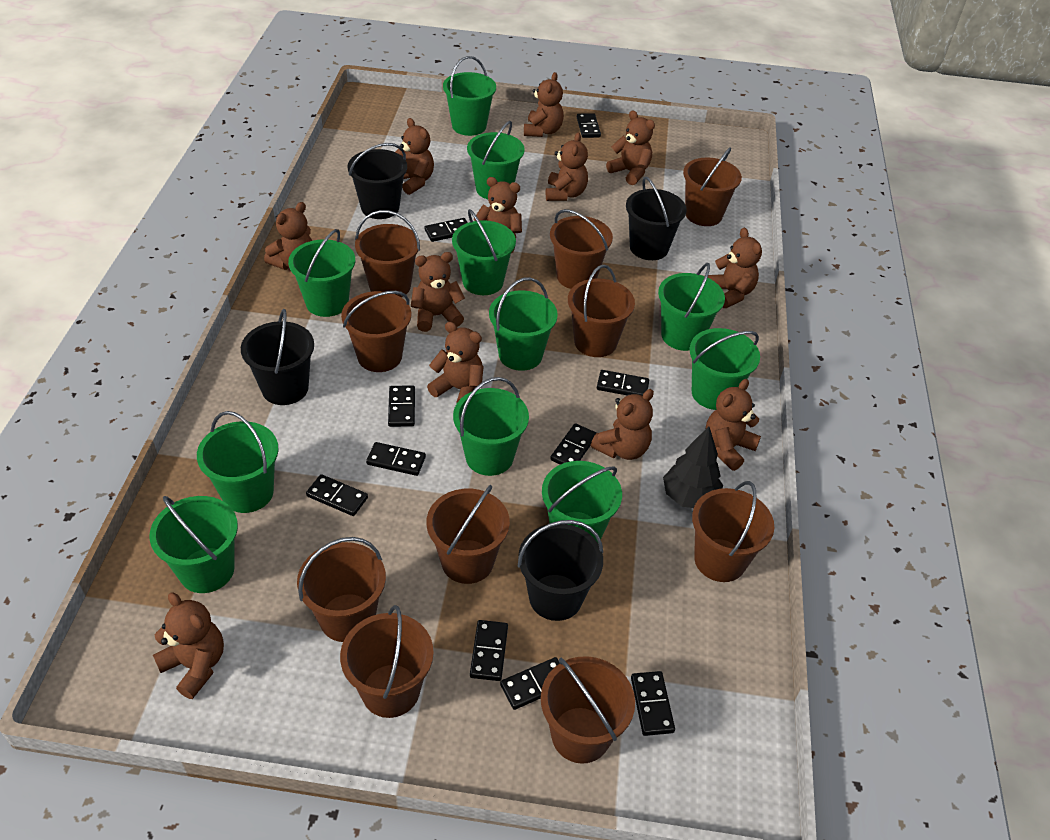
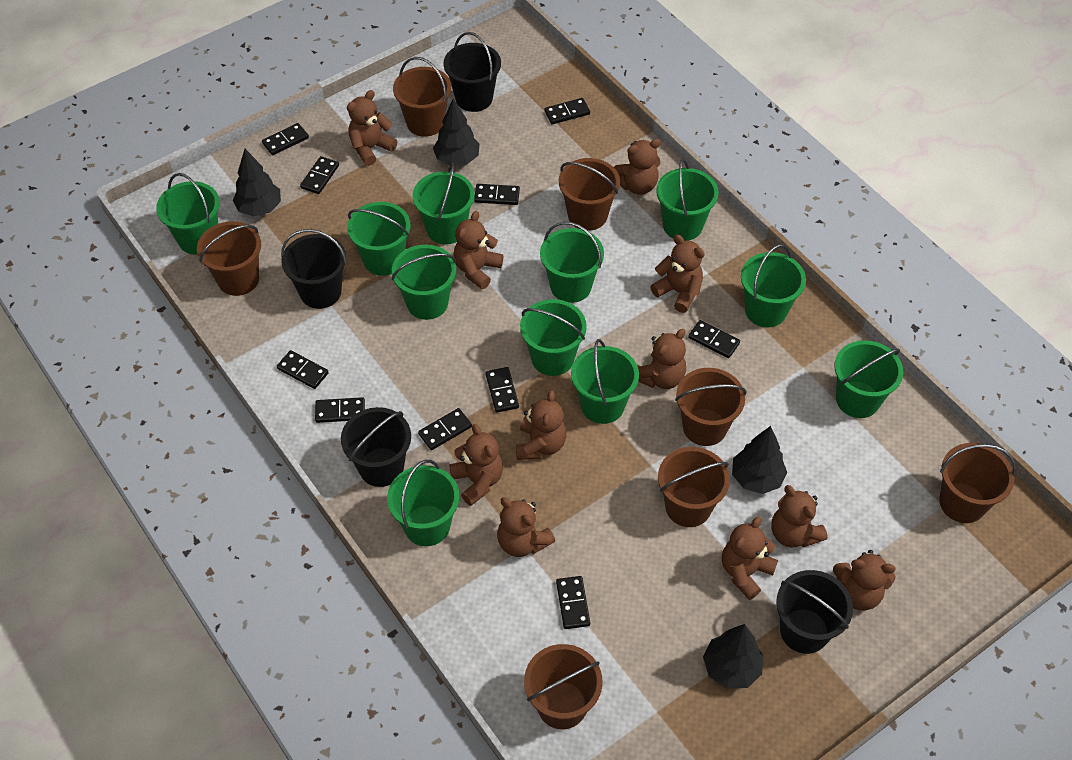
black tree: [663,426,723,508] = 1 -> [232,149,281,216] [433,99,480,166] [703,624,763,689] [732,426,787,494] = 4
brown bucket: [297,537,386,642] [340,605,434,718] [341,291,411,372] [355,210,420,297] [426,485,510,584] [541,656,635,763] [550,209,613,289] [568,265,635,357] [683,147,742,226] [692,481,774,582] = 10 -> [197,221,261,296] [393,57,452,137] [524,644,603,729] [559,158,620,231] [658,447,730,527] [675,368,746,446] [939,443,1016,523] = 7
brown teddy bear: [153,593,224,699] [264,202,312,270] [395,118,434,195] [411,252,465,332] [427,322,484,403] [474,177,522,253] [524,72,564,137] [546,132,588,201] [591,389,654,460] [606,110,655,185] [706,379,761,471] [708,228,762,308] = 12 -> [347,90,397,166] [449,424,503,506] [453,211,503,289] [497,497,555,557] [516,390,566,460] [614,139,661,195] [637,329,686,389] [650,235,705,313] [722,517,778,600] [771,485,828,548] [833,550,896,610] = 11

